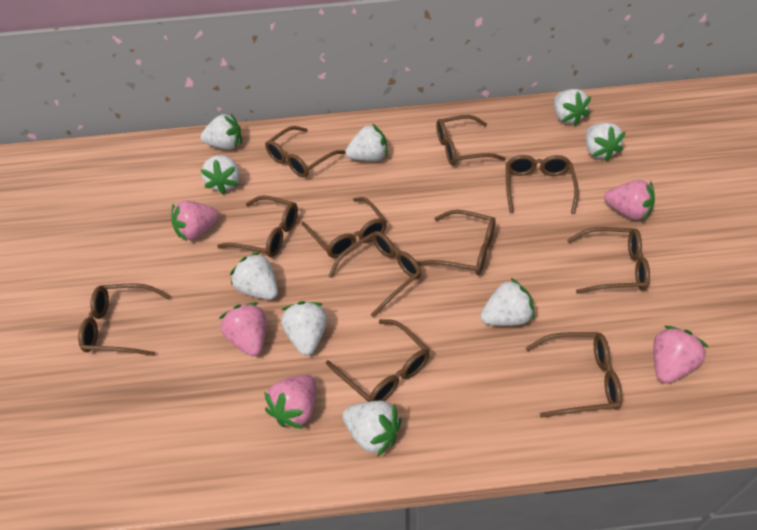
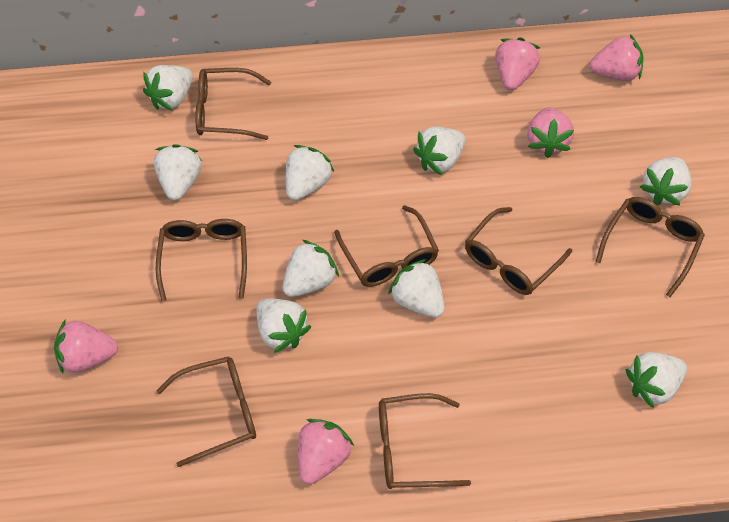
brown glasses: [78,283,170,356] [217,195,298,257] [265,126,345,178] [302,197,387,258] [326,319,430,402] [328,231,421,317] [417,210,496,275] [436,115,506,166] [506,155,579,214] [526,332,622,418] [567,227,650,294] = 11 -> [156,219,247,301] [157,356,256,467] [195,68,271,140] [334,205,439,287] [379,393,471,489] [465,207,572,295] [595,197,705,297] = 7

